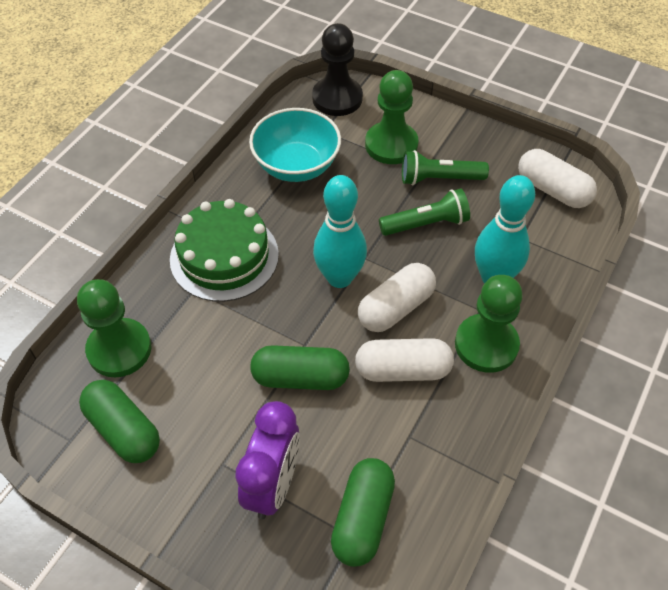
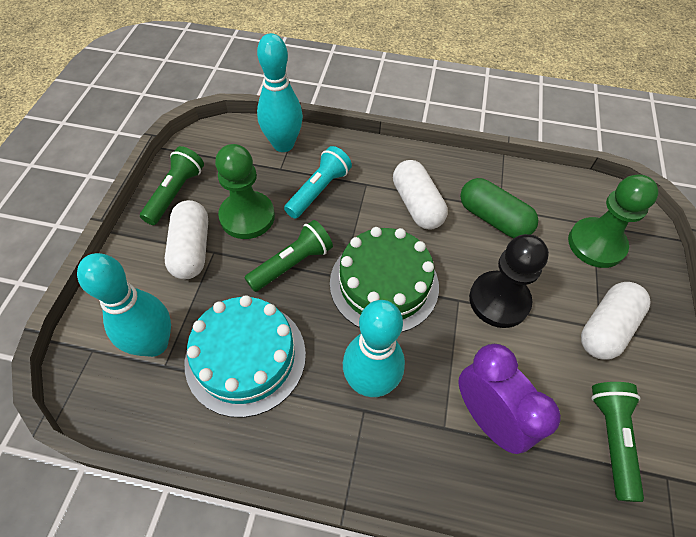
green capsule: [79,380,160,463] [250,345,350,390] [331,458,395,567] = 3 -> [460,178,538,238] = 1
green flashlight: [379,189,470,236] [402,150,489,185] = 2 -> [140,146,204,225] [244,220,333,292] [591,382,644,502] = 3
green pawn: [77,279,151,377] [365,70,418,164] [455,275,523,373] = 3 -> [215,144,275,239] [568,174,659,268] = 2
turquoise bowl: [249,108,341,182] = 1 -> none = 0
turquoise bowling pin: [313,175,367,288] [475,175,535,284] = 2 -> [77,253,171,357] [257,33,303,152] [343,300,405,397] = 3
turquoise cake: none = 0 -> [185,295,306,418] = 1
turquoise flashlight: none = 0 -> [284,146,352,219] = 1

